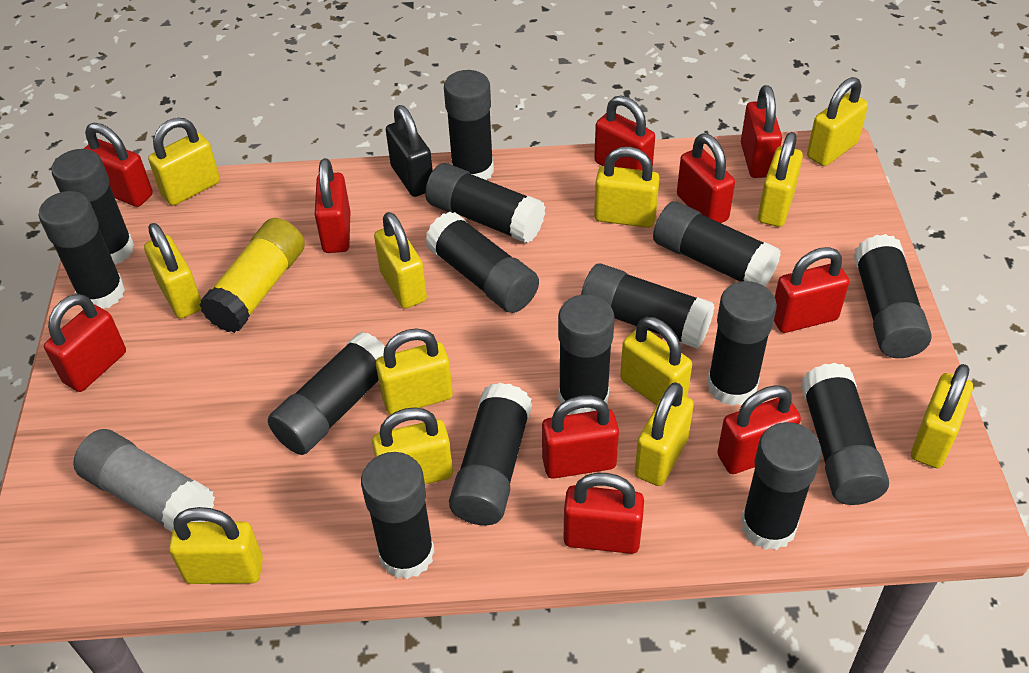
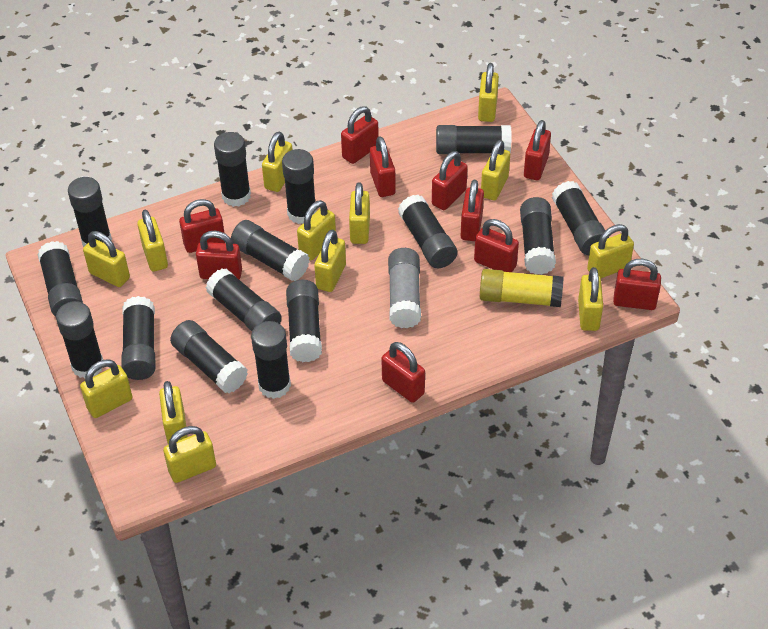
black padlock: [386,105,433,197] = 1 -> none = 0
yellow padlock: [144,223,202,318] [148,118,220,206] [169,507,263,584] [372,407,453,484] [374,212,427,309] [376,328,453,415] [594,147,660,228] [620,317,692,406] [635,382,694,486] [758,132,803,227] [807,77,868,166] [911,364,973,468] = 12 -> [80,360,132,418] [83,231,130,287] [137,209,168,272] [159,381,188,445] [163,426,216,483] [262,132,293,192] [297,200,336,260] [314,229,346,292] [349,182,370,244] [478,63,499,122] [481,140,510,200] [578,267,603,331] [587,224,634,278] = 13

